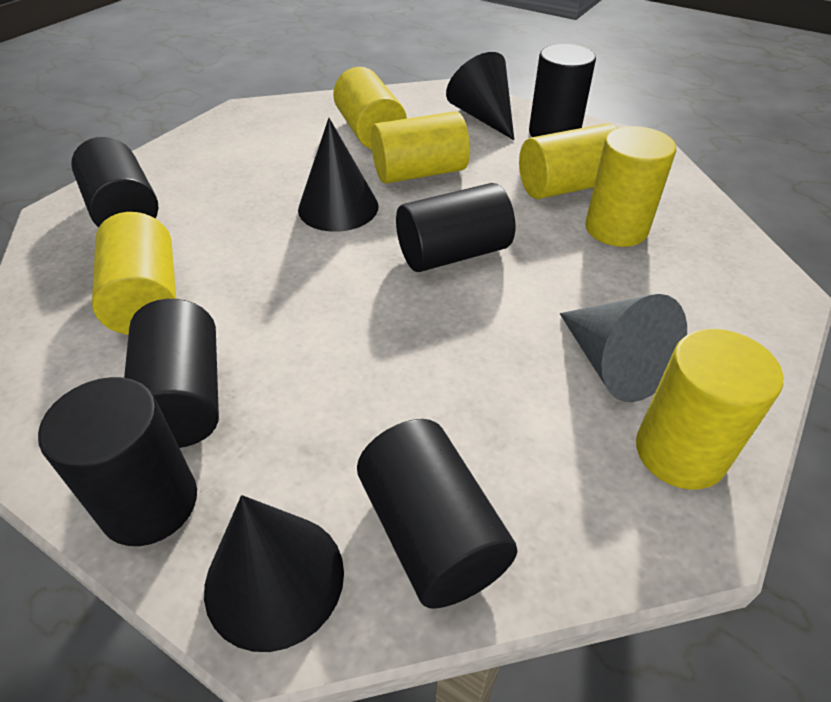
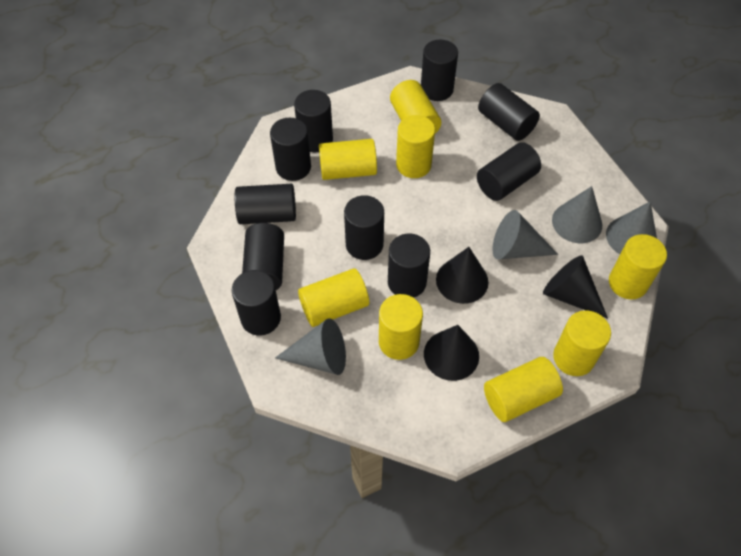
black cylinder: [38,377,197,546] [71,137,158,227] [124,299,219,448] [357,419,517,609] [396,183,515,272] [529,44,596,137] = 6 -> [232,270,281,335] [235,184,296,224] [242,223,284,290] [270,118,311,181] [294,90,333,152] [344,195,384,260] [388,233,430,298] [421,40,458,101] [477,142,541,201] [478,83,540,141] = 10
grey cone: [560,294,687,402] = 1 -> [275,318,346,375] [492,210,558,260] [552,186,602,243] [606,202,657,254] = 4
yellow cylinder: [92,212,176,335] [333,67,407,149] [371,111,470,184] [519,123,617,199] [585,126,676,247] [636,329,783,490] = 6 -> [298,268,369,327] [319,139,377,180] [379,294,423,360] [390,80,441,134] [396,115,435,178] [484,357,563,422] [553,310,611,376] [609,234,667,299] = 8

